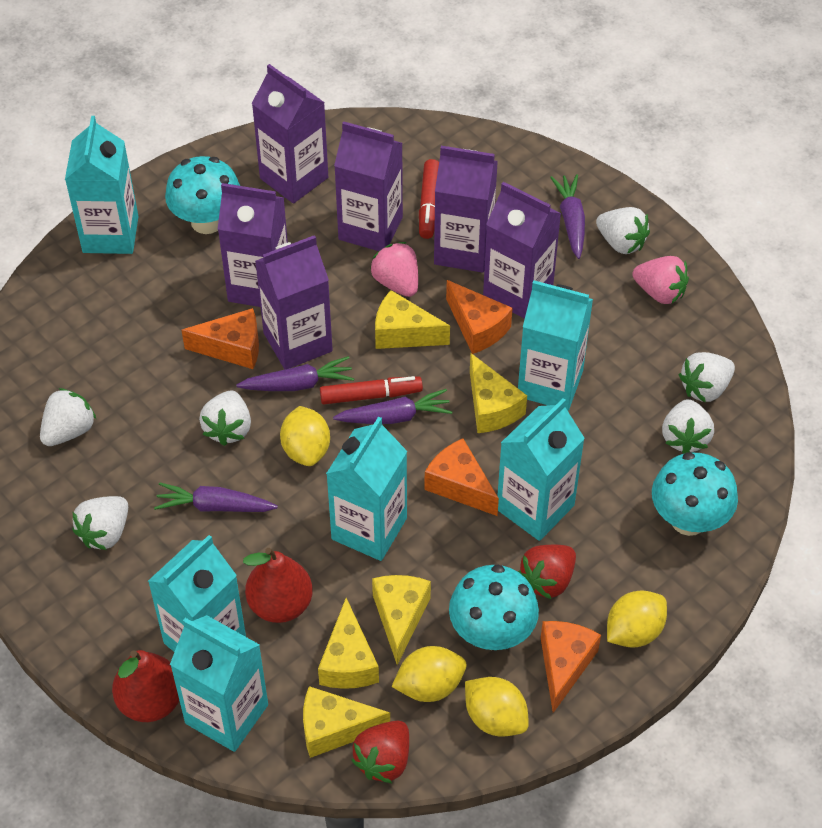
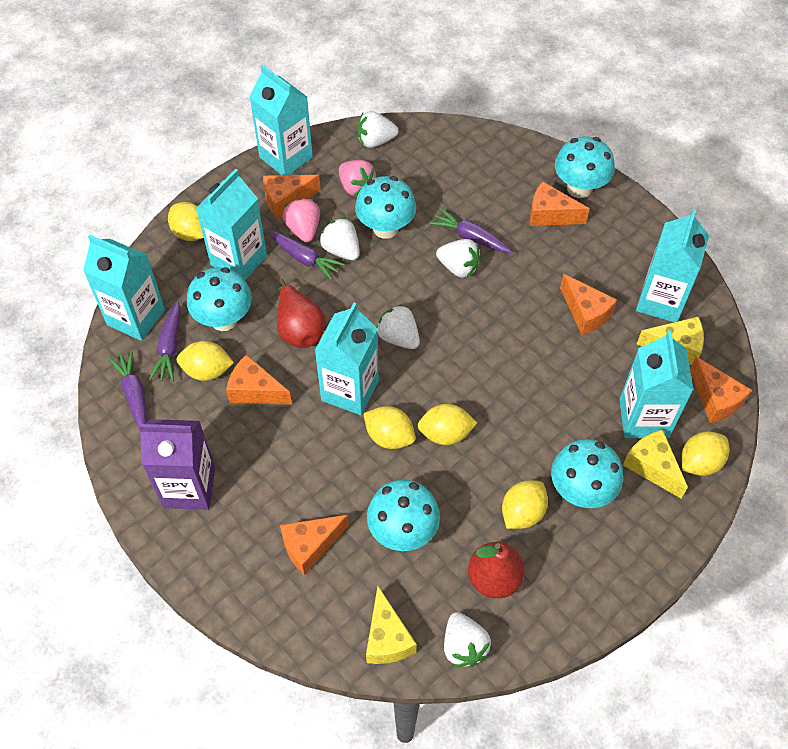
orange cheese: [181,308,259,369] [424,438,499,516] [446,280,513,354] [541,621,601,713] = 4 -> [226,354,292,405] [263,175,321,219] [280,515,349,575] [530,181,590,226] [560,274,617,335] [690,357,752,423] = 6
purple carton: [218,183,288,307] [251,64,328,204] [255,235,333,369] [334,121,403,251] [434,146,498,273] [483,182,561,319] = 6 -> [138,419,215,510] = 1
red marker: [320,376,423,404] [419,159,439,239] = 2 -> none = 0
red strawberry: [351,721,409,783] [518,545,576,599] = 2 -> none = 0
turquoise mushroom: [165,156,240,234] [449,565,539,650] [652,452,738,536] = 3 -> [187,267,252,331] [355,176,416,239] [367,480,440,551] [551,439,623,508] [555,136,615,198] = 5
white strawberry: [40,388,96,446] [72,496,128,550] [199,391,251,446] [596,207,650,254] [662,399,714,454] [679,352,735,403] = 6 -> [319,217,360,260] [357,111,398,148] [377,304,420,349] [436,239,481,278] [444,612,491,667] = 5
yellow cheese: [303,686,390,758] [318,598,379,689] [372,575,431,665] [375,290,450,349] [470,353,527,433] = 5 -> [366,586,417,664] [623,429,688,498] [637,317,704,365] = 3
yellow lemon: [280,406,330,466] [391,646,467,702] [465,677,529,737] [607,591,667,647] = 4 -> [168,202,204,241] [177,341,234,381] [363,406,415,449] [417,404,477,445] [502,480,548,529] [681,432,729,476] = 6

